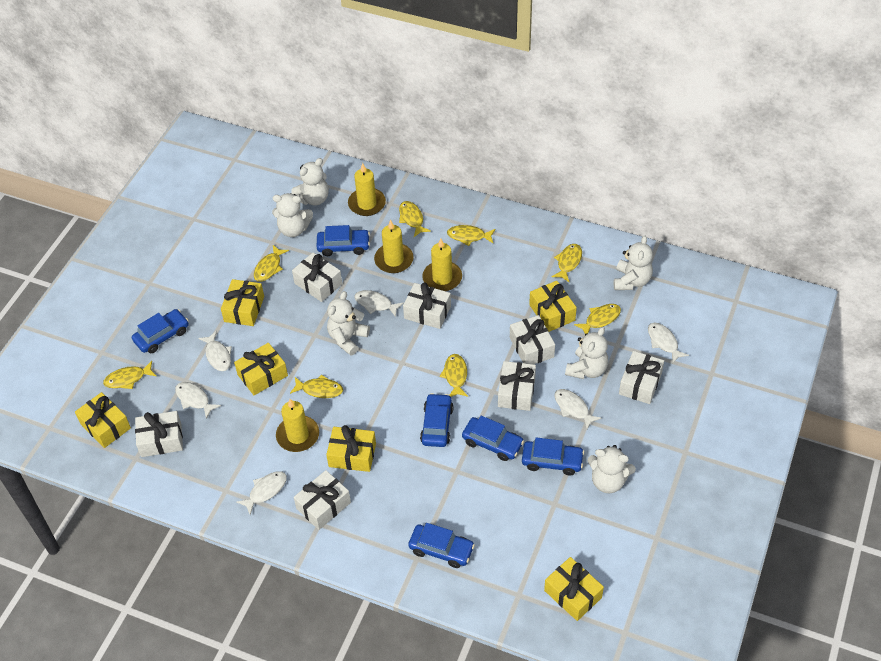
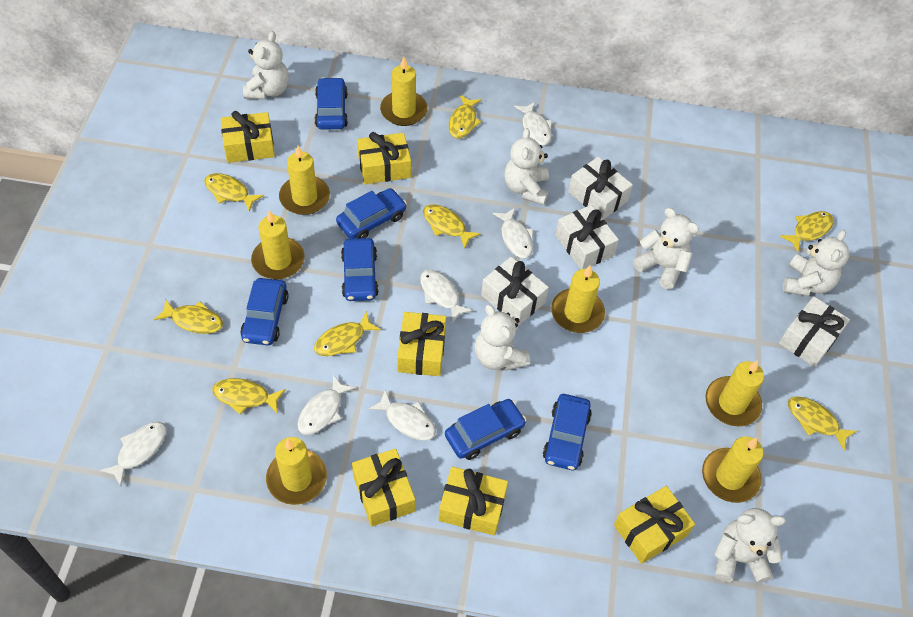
white gift: [135,411,183,457] [292,253,342,302] [294,470,351,530] [403,282,451,329] [498,361,536,411] [510,315,555,365] [619,351,664,404] = 7 -> [481,257,549,326] [555,205,619,269] [568,157,633,220] [779,296,850,367] = 4
yellow candle: [276,399,319,452] [348,163,386,216] [374,220,414,273] [422,238,462,291] = 4 -> [251,210,305,279] [266,437,327,505] [279,146,330,215] [380,57,428,126] [551,266,605,333] [702,436,764,503] [706,360,764,427] = 7

